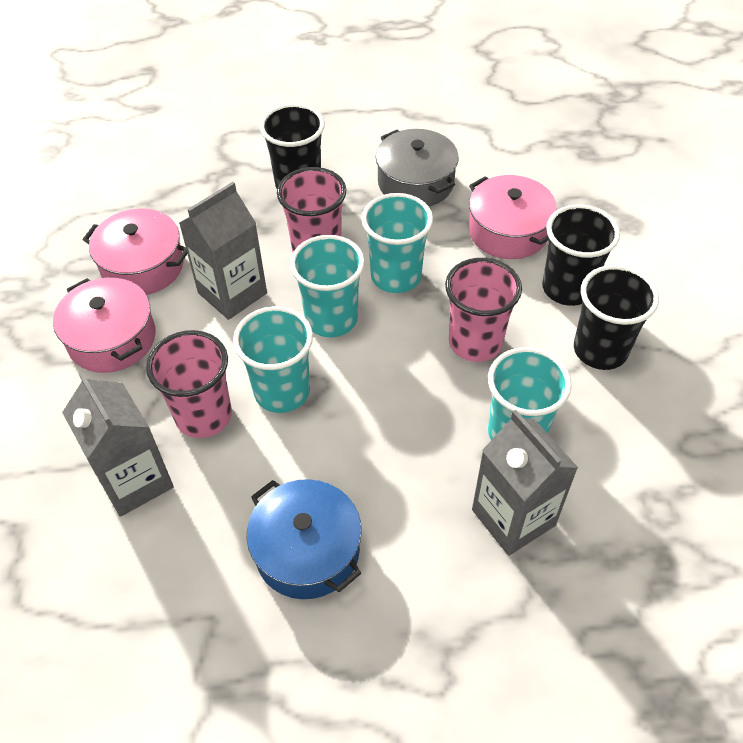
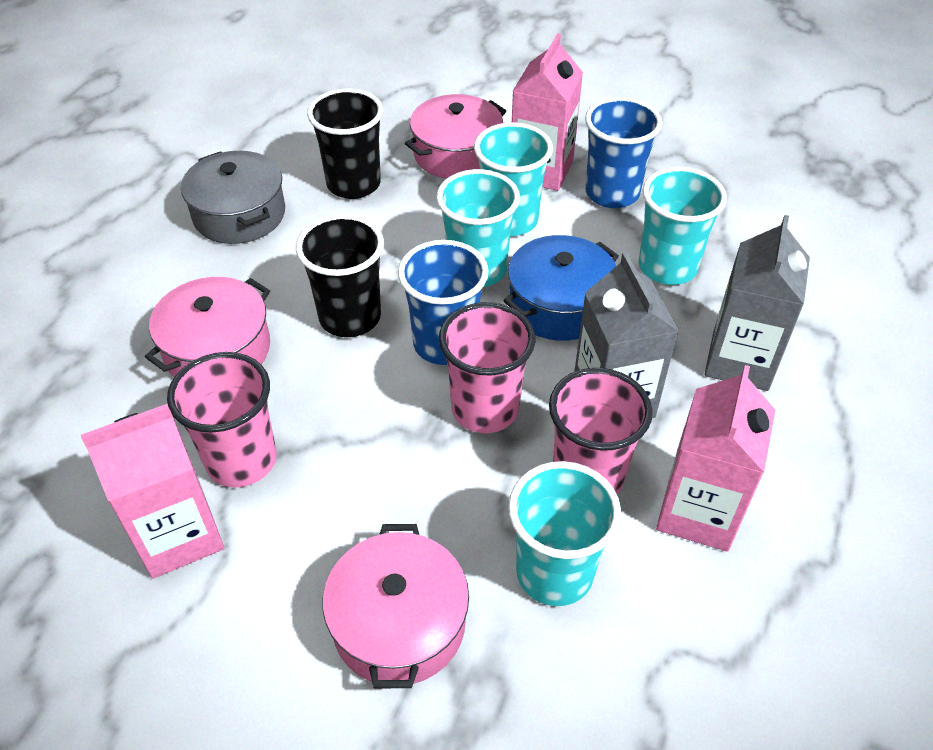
black cup: [260,104,325,188] [542,204,620,306] [574,265,659,370] = 3 -> [296,214,384,337] [307,88,383,199] = 2
blue cup: none = 0 -> [398,240,489,365] [585,97,662,208] = 2
grey carton: [62,372,174,517] [179,182,267,320] [472,410,578,556] = 3 -> [574,252,679,418] [704,215,810,391] = 2
pink carton: none = 0 -> [81,404,224,579] [512,33,583,191] [656,365,775,552] = 3

